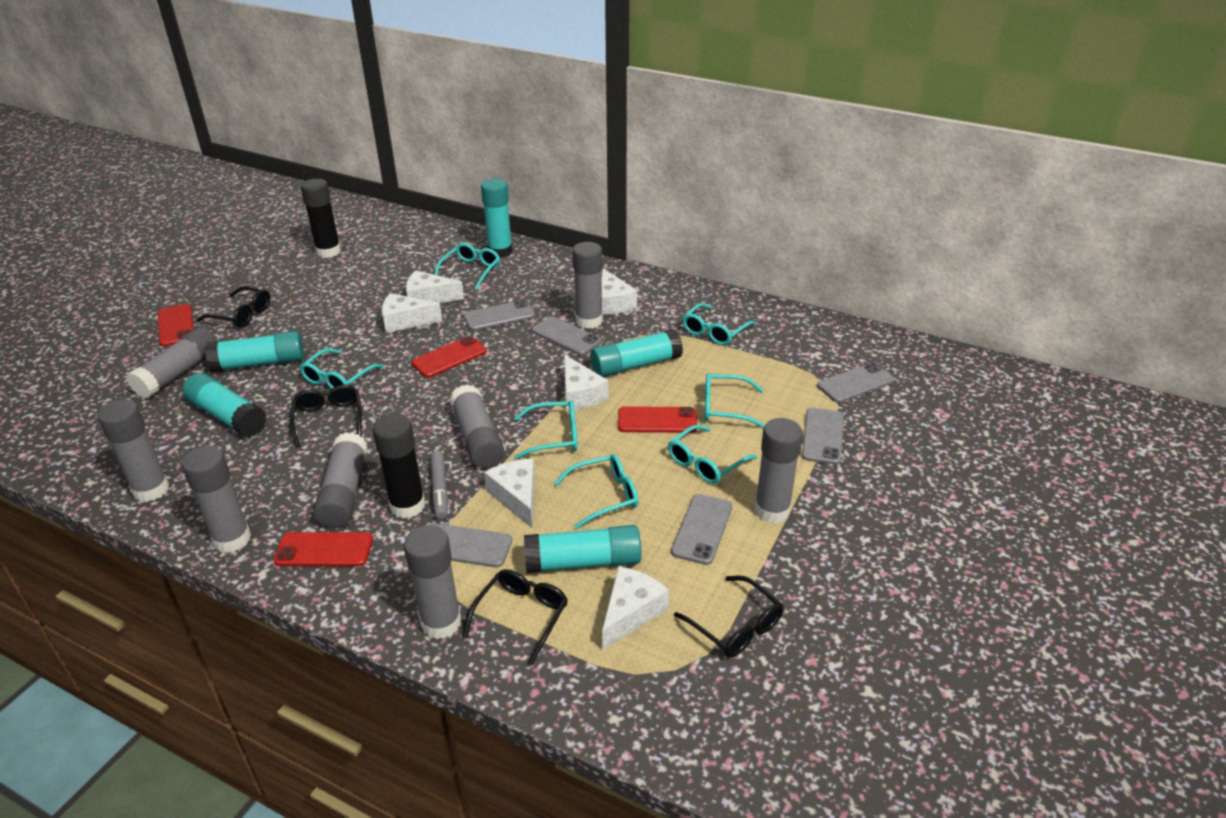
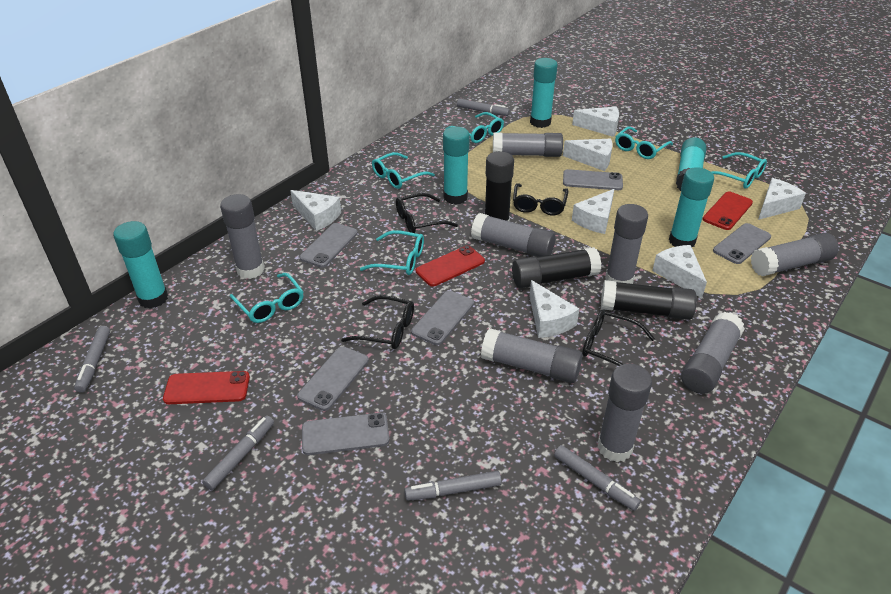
black glue stick: [300,179,341,258] [372,414,425,519] = 2 -> [485,151,514,221] [512,247,601,288] [601,280,697,320] = 3
grey marker: [430,451,448,519] = 1 -> [74,326,110,393] [202,416,274,490] [404,471,502,501] [457,98,510,116] [554,445,641,511] = 5
red phone: [158,304,194,346] [274,532,373,567] [411,336,487,378] [618,406,697,433] = 4 -> [163,371,250,404] [416,245,485,287] [703,191,753,230] = 3
turquoise glasses: [300,348,384,389] [435,243,500,290] [514,400,578,459] [554,454,638,529] [668,425,757,484] [682,303,756,345] [705,373,765,428] = 7 -> [230,273,304,323] [360,230,424,275] [372,152,435,189] [446,112,504,143] [615,127,673,159] [712,152,767,189] = 6
white cheese: [382,293,442,333] [406,270,464,303] [484,459,535,528] [564,354,608,411] [602,268,637,315] [602,566,669,650] = 6 -> [290,190,341,231] [529,280,579,338] [563,139,613,171] [572,107,619,137] [572,189,614,234] [652,245,707,298] [758,178,806,220] = 7

